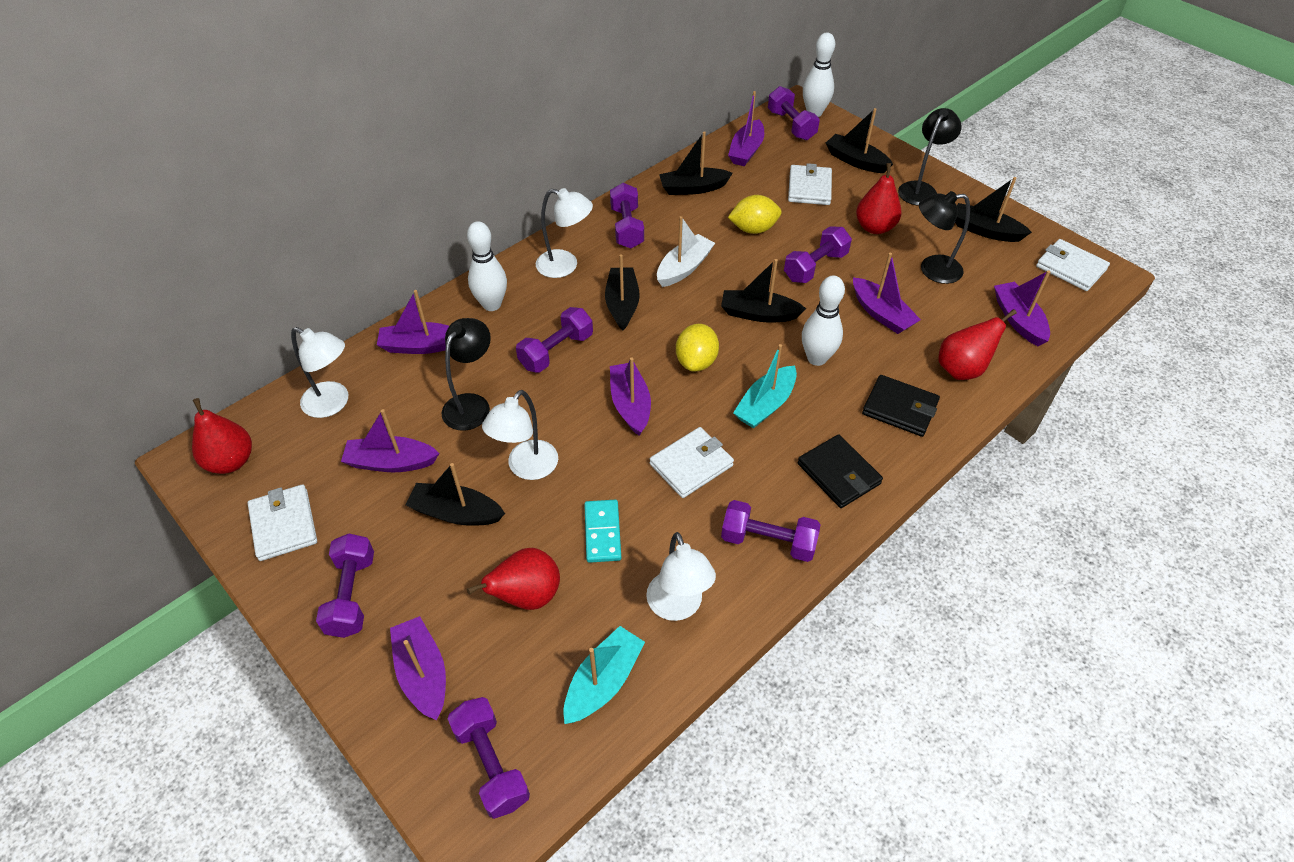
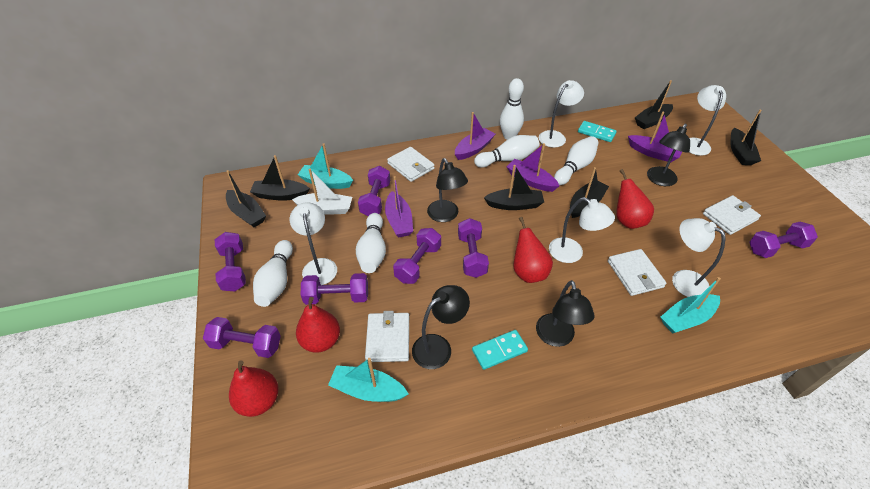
black lamp: [442,318,491,431] [898,108,962,206] [919,191,970,284] = 3 -> [412,285,470,369] [427,158,468,222] [536,280,594,347] [647,124,690,186] = 4
black wallet: [798,434,883,508] [862,375,940,437] = 2 -> none = 0
purple boat: [341,409,439,472] [377,290,449,354] [390,616,446,720] [610,358,651,436] [728,91,764,166] [853,253,921,334] [994,270,1050,346] = 7 -> [385,176,413,237] [455,112,495,160] [506,143,559,192] [628,112,682,162] = 4
turquoise boat: [563,626,645,724] [733,344,797,428] = 2 -> [297,143,353,189] [328,358,408,402] [661,277,721,333] = 3
turquoise domino: [584,500,621,563] = 1 -> [472,330,528,370] [578,121,617,142] = 2
white bowling pin: [467,221,507,311] [802,276,845,366] [803,32,835,117] = 3 -> [253,240,293,307] [356,213,386,273] [474,135,539,167] [500,78,524,140] [554,136,598,185] = 5
white lamp: [291,327,348,418] [482,390,558,480] [536,188,593,278] [646,532,716,621] = 4 -> [290,202,337,285] [539,80,584,148] [549,197,615,263] [672,218,726,297] [689,85,726,155] = 5
yellow lemon: [676,324,719,372] [728,195,781,234] = 2 -> none = 0

